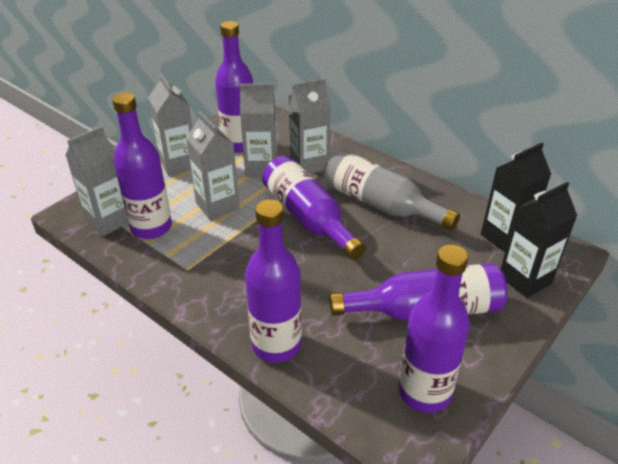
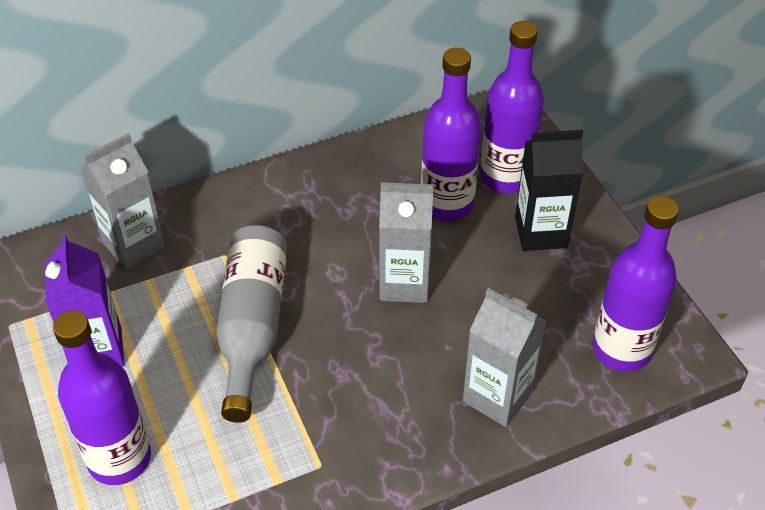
black carton: [481,143,551,252] [501,182,577,298] = 2 -> [515,130,583,251] = 1
grey carton: [65,126,128,236] [148,74,192,176] [186,111,240,220] [239,83,277,177] [289,78,331,174] = 5 -> [79,133,165,269] [379,182,434,303] [463,288,546,427] = 3
purple bottle: [112,93,172,239] [215,21,253,153] [245,199,302,363] [262,156,366,260] [329,263,508,321] [399,245,470,413] = 6 -> [53,310,151,485] [421,47,481,221] [480,21,544,193] [593,196,679,372] = 4
purple carton: none = 0 -> [45,234,125,367] = 1

